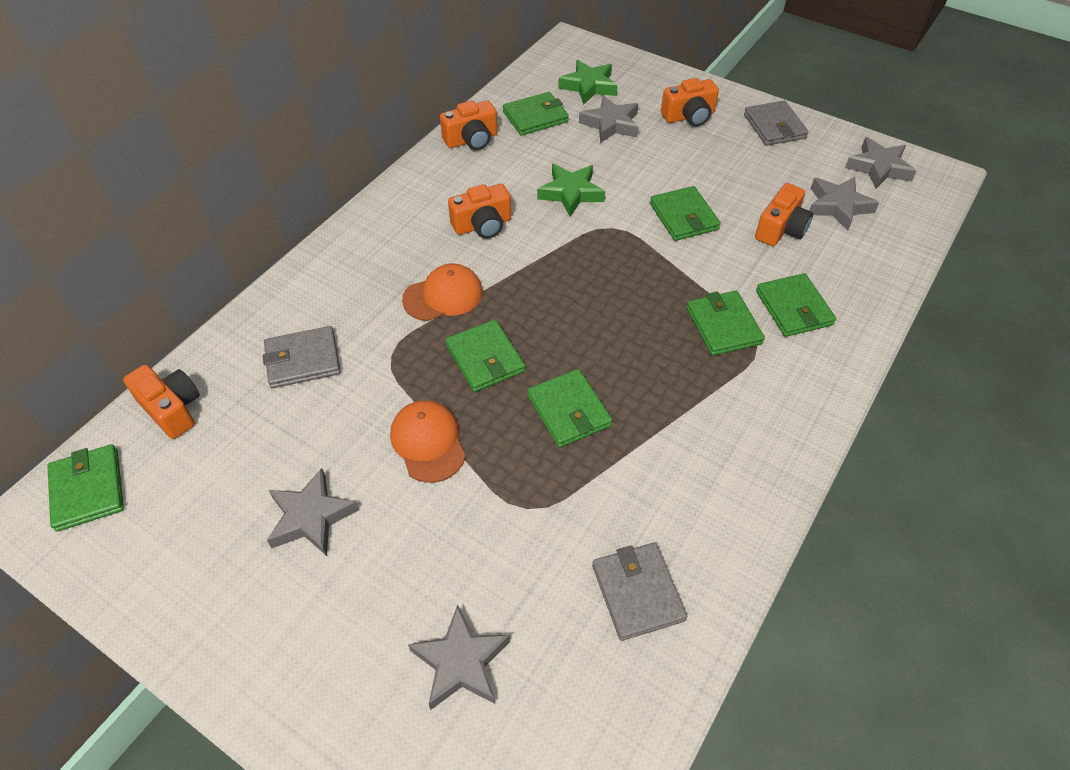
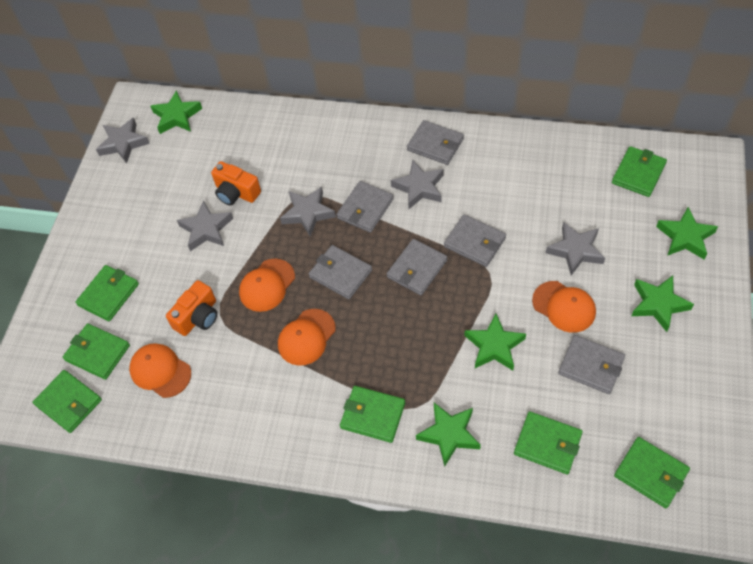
green star: [537,164,605,217] [558,60,618,105] = 2 -> [150,90,202,134] [416,403,481,466] [464,314,526,371] [631,276,694,332] [656,207,718,260] = 5
grey wallet: [263,326,341,388] [592,542,687,641] [744,101,809,146] = 3 -> [309,245,372,299] [336,181,394,233] [387,239,448,295] [407,120,464,165] [444,214,506,267] [558,335,625,394] = 6
orange camera: [123,365,200,439] [440,100,497,150] [448,184,511,239] [661,78,719,127] [755,183,813,246] = 5 -> [166,280,217,336] [211,161,261,205] = 2
orange cap: [390,400,466,483] [402,263,483,321] = 2 -> [129,343,191,398] [239,259,295,312] [278,309,336,366] [532,281,596,333] = 4

